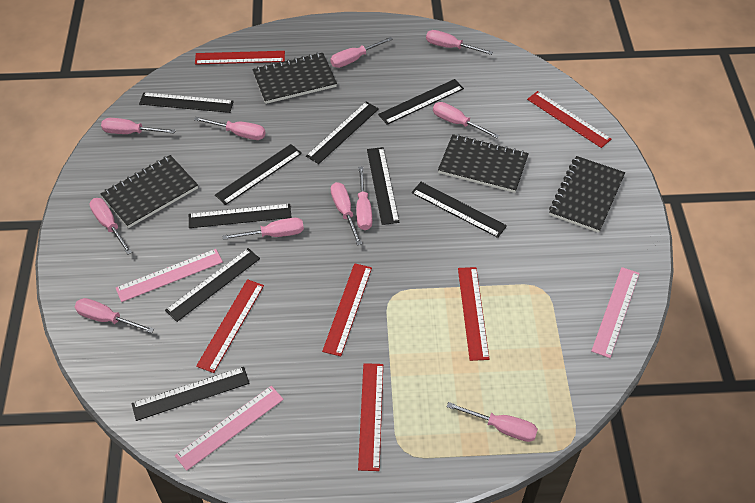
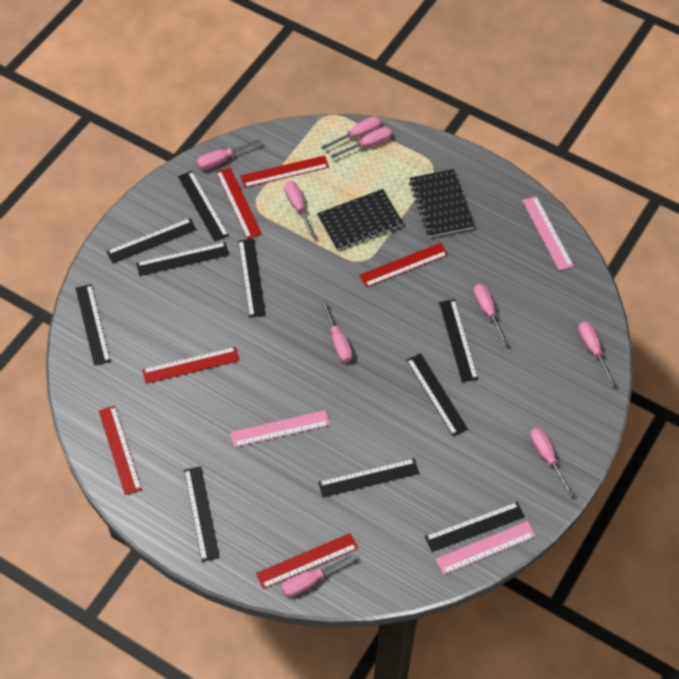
black notebook: [100,155,198,228] [252,53,337,104] [438,134,529,193] [549,156,625,233] = 4 -> [317,189,403,251] [409,169,475,237] = 2
black ruler: [132,367,250,421] [139,92,234,113] [165,248,260,322] [189,204,292,228] [215,144,302,205] [306,102,379,164] [367,147,399,225] [378,79,464,125] [411,182,507,238] = 9 -> [76,284,111,366] [106,218,197,263] [136,242,229,276] [178,171,229,242] [184,466,220,562] [238,239,266,317] [318,458,419,497] [406,353,468,436] [425,502,525,552] [439,299,478,382] = 10
pink screwdriver: [75,298,154,333] [89,198,132,255] [101,118,176,134] [194,117,266,140] [223,218,304,240] [330,37,393,68] [331,182,362,246] [356,167,372,230] [426,30,493,55] [433,102,499,138] [447,402,538,442] = 11 -> [197,139,261,170] [281,554,357,597] [284,181,316,237] [321,116,381,150] [321,300,352,363] [330,127,392,159] [473,284,508,346] [530,428,574,496] [578,322,616,385] = 9

